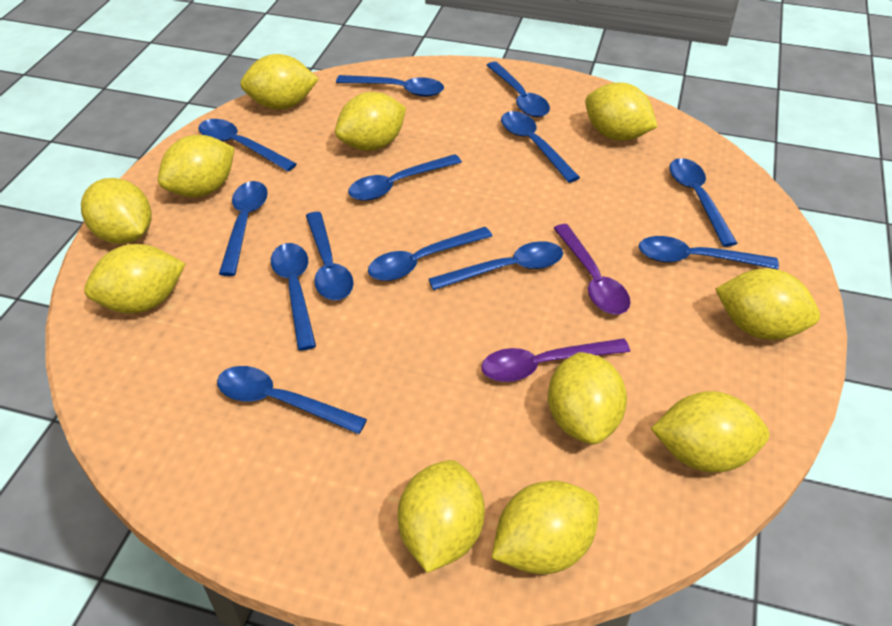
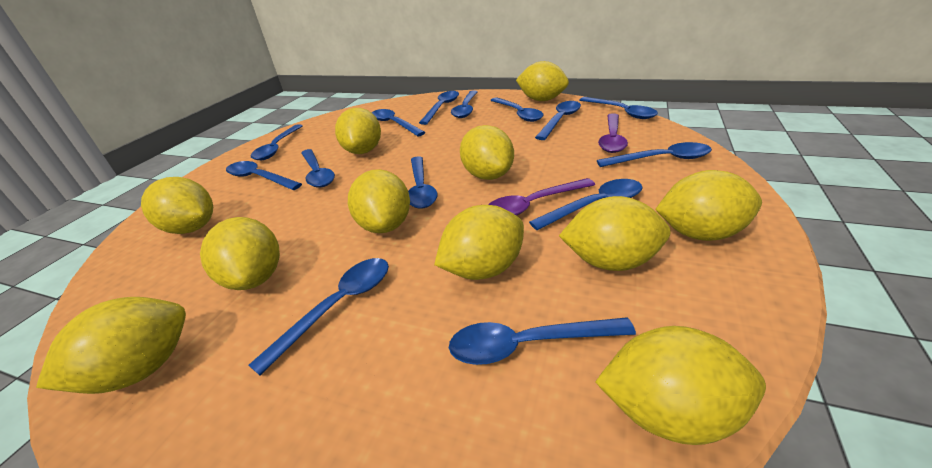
blue spoon: [198,119,297,171] [217,366,367,434] [219,181,268,276] [271,243,316,351] [306,212,354,300] [336,75,444,97] [348,154,462,201] [368,227,492,281] [429,241,563,290] [486,62,550,117] [501,111,580,183] [639,236,779,270] [669,158,738,247] = 13 -> [226,161,302,190] [249,258,389,376] [250,124,303,160] [301,149,335,187] [372,109,426,136] [408,156,437,209] [419,91,459,125] [449,318,636,365] [451,90,478,118] [490,97,543,122] [529,179,643,230] [535,101,581,140] [580,97,658,119] [597,142,712,167] = 14

